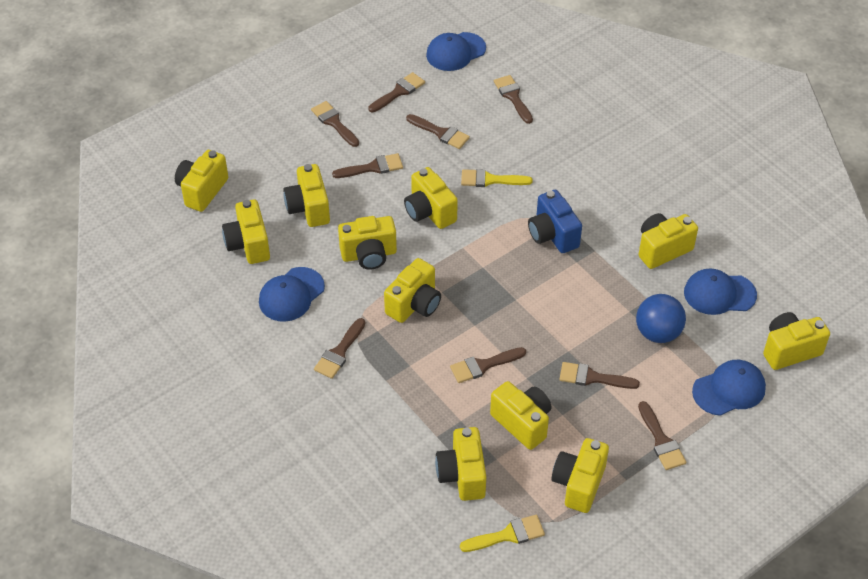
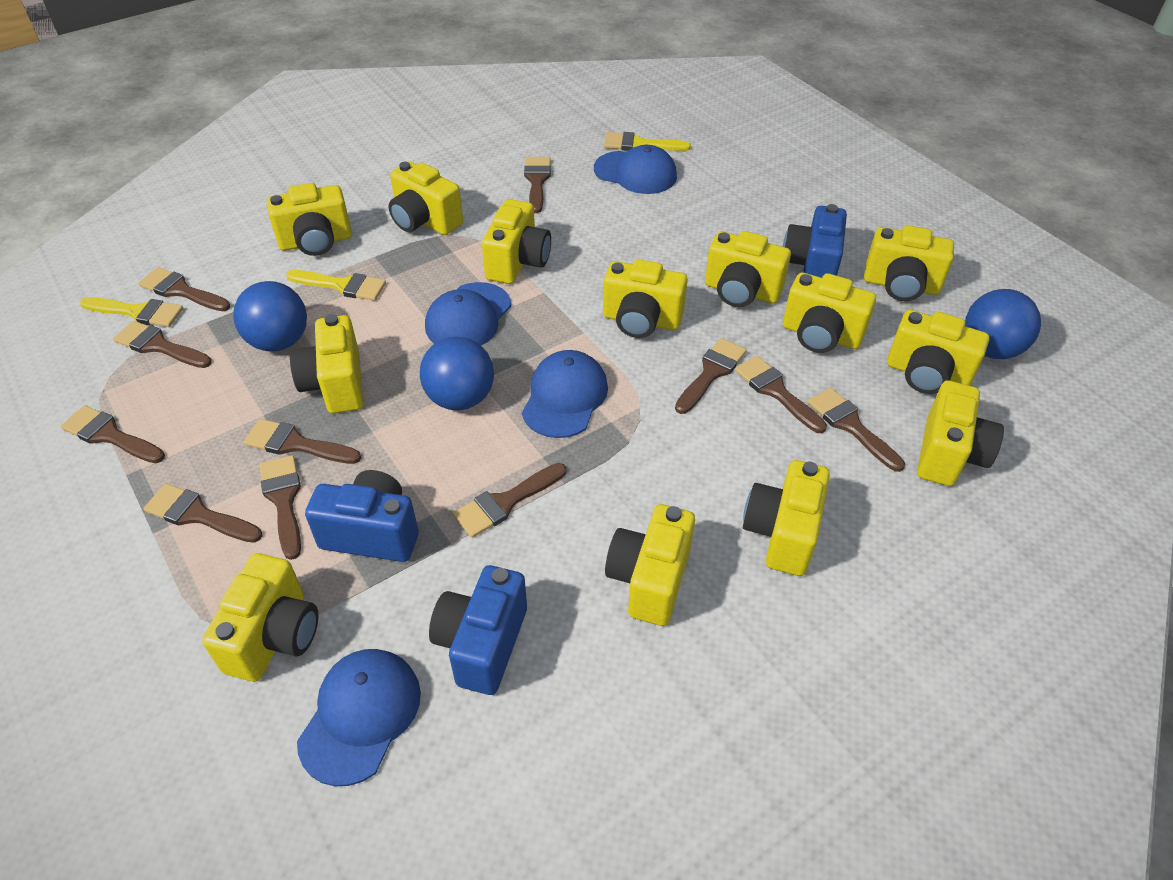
blue ball: [636,294,686,343] = 1 -> [233,281,307,352] [420,336,494,410] [965,289,1041,359] = 3
blue camera: [528,190,582,253] = 1 -> [305,470,419,562] [429,565,527,695] [783,204,847,278] = 3
brown brush: [311,101,359,147] [314,318,365,379] [332,153,403,178] [368,72,425,112] [406,114,470,149] [450,347,526,383] [494,75,533,124] [559,362,640,389] [638,401,686,470] = 9 -> [61,405,165,463] [113,321,212,368] [138,267,230,311] [143,484,262,543] [244,419,361,464] [259,455,301,560] [453,463,566,538] [524,157,551,213] [675,338,747,414] [735,356,827,433] [808,388,905,472] = 11
yellow brush: [460,515,545,552] [461,169,532,187] = 2 -> [80,297,183,327] [286,270,386,301] [604,132,691,151] = 3
yellow camera: [175,150,228,212] [222,200,270,264] [283,164,330,227] [338,216,397,270] [384,258,441,323] [404,167,458,229] [435,427,486,501] [490,381,552,450] [552,438,609,513] [639,213,698,269] [763,312,830,370] = 11 -> [202,553,318,682] [267,183,352,256] [290,314,363,413] [389,161,463,235] [482,199,551,284] [603,259,688,338] [605,504,695,626] [705,231,791,307] [743,460,830,576] [783,273,876,353] [864,225,954,301] [887,310,989,394] [917,380,1004,486] = 13

